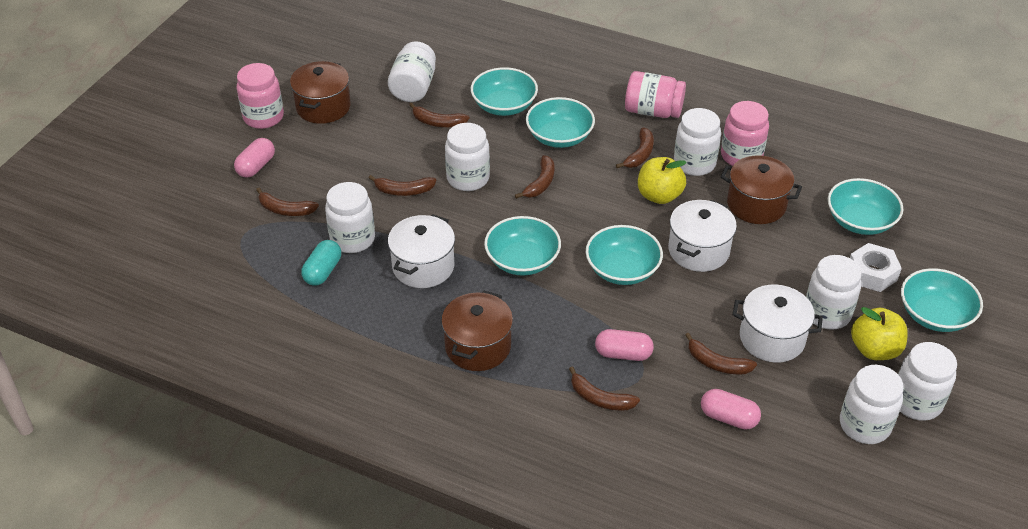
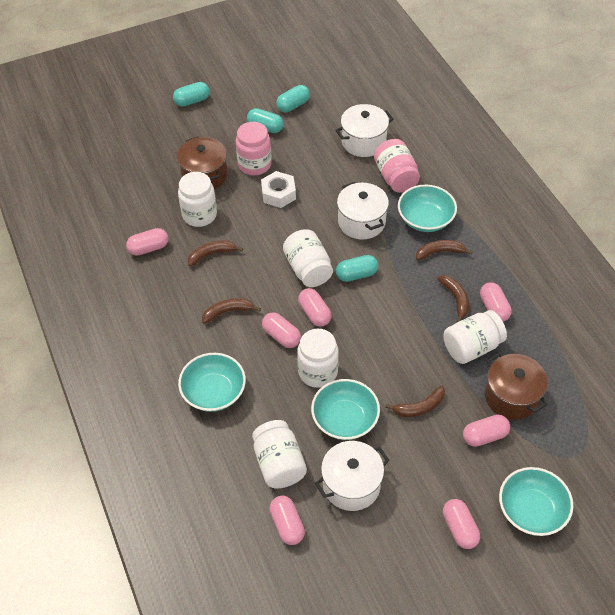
brown banana: [256,188,319,216] [369,175,436,196] [409,103,470,127] [515,155,554,199] [569,366,640,410] [616,128,654,168] [685,333,757,375] = 7 -> [188,240,243,266] [202,298,261,324] [385,385,445,417] [416,240,472,260] [437,275,469,322] = 5
brown pot: [290,61,351,124] [441,291,513,371] [721,155,802,224] = 3 -> [177,136,228,189] [485,353,548,420] = 2
pink capsule: [234,138,275,178] [595,329,654,361] [701,389,761,430] = 3 -> [126,228,169,256] [262,312,301,348] [269,496,305,545] [298,288,332,327] [443,499,480,549] [463,415,510,447] [480,282,512,322] = 7
pink jar: [237,63,284,129] [625,71,686,118] [721,101,769,166] = 3 -> [236,122,272,175] [374,139,420,193] = 2
turquoise bowl: [471,67,538,116] [484,216,561,276] [526,97,595,148] [586,225,663,285] [828,178,904,235] [901,268,983,332] = 6 -> [178,353,246,412] [311,379,380,440] [398,185,457,232] [499,467,573,536] = 4
turquoise capsule: [301,240,341,286] = 1 -> [173,82,210,107] [247,108,284,133] [276,85,310,112] [336,255,378,282] = 4
white jar: [325,182,375,253] [388,41,436,102] [445,123,490,191] [674,108,721,176] [806,255,862,330] [840,365,904,444] [898,342,957,421] = 7 -> [178,172,217,227] [252,420,307,488] [283,229,333,287] [297,328,339,388] [443,310,507,364] = 5
yellow apple: [638,157,687,204] [851,307,908,360] = 2 -> none = 0

